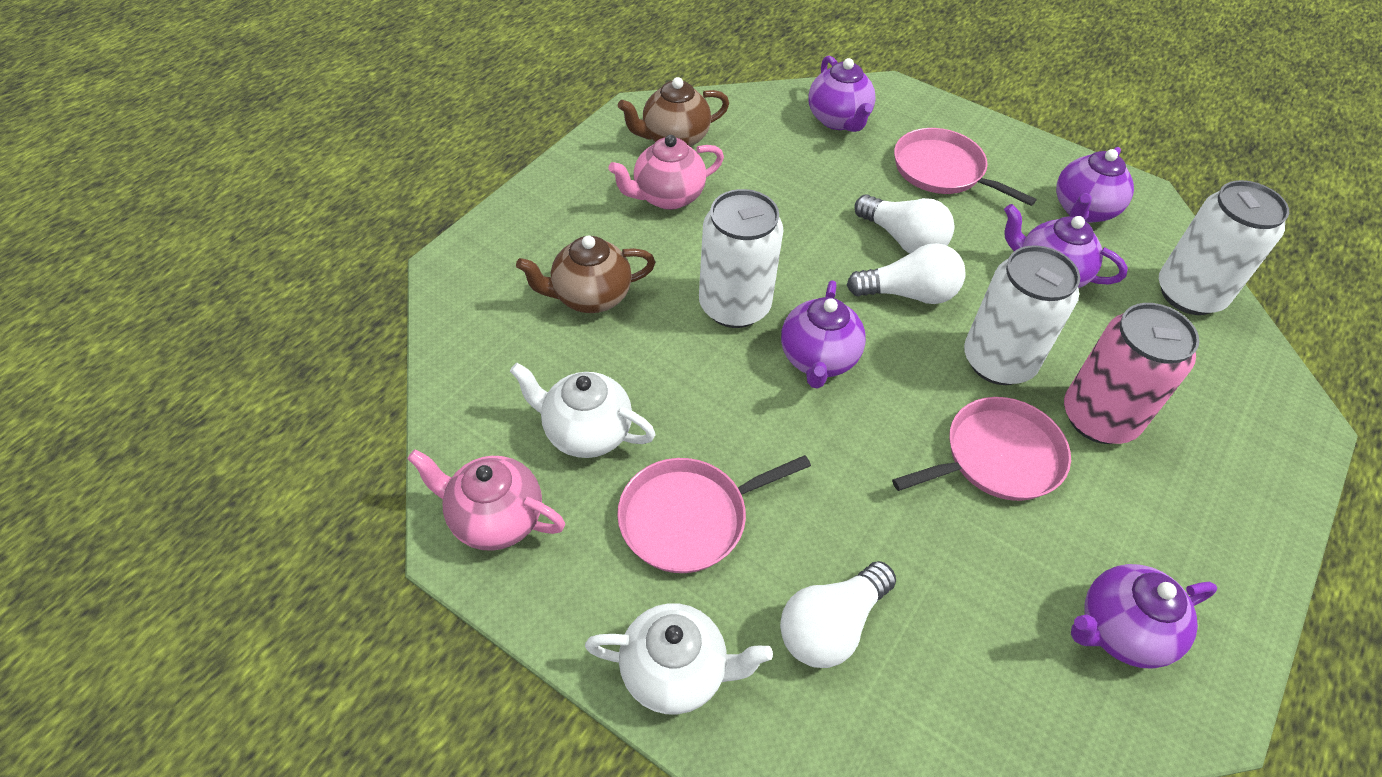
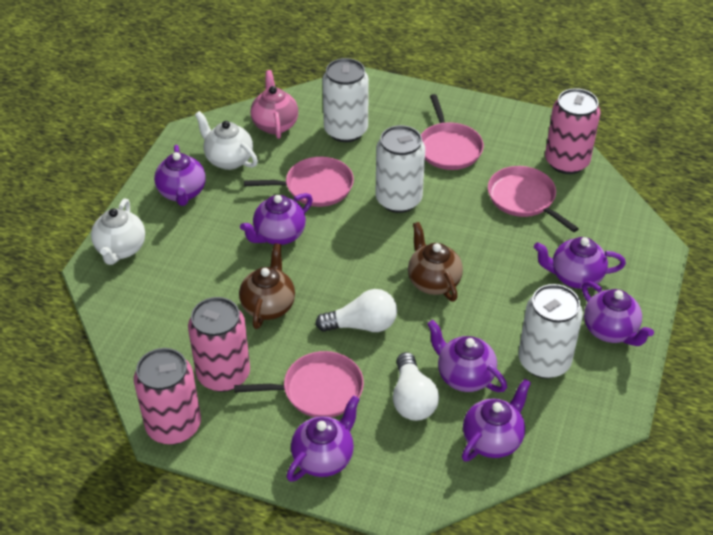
pink can: [1064,303,1199,444] = 1 -> [134,348,201,445] [188,297,250,392] [545,88,601,174] = 3
pink pan: [617,455,811,573] [892,397,1071,501] [894,128,1037,206] = 3 -> [234,351,364,417] [244,157,354,207] [421,94,484,170] [488,166,579,232] = 4
pink teapot: [407,449,565,551] [608,135,724,210] = 2 -> [251,70,298,139] = 1
purple teapot: [781,280,866,389] [808,56,876,132] [1004,204,1128,288] [1056,147,1134,223] [1071,564,1217,669] = 5 -> [154,145,206,206] [240,193,313,245] [286,395,360,482] [427,320,507,392] [462,379,531,462] [534,237,626,289] [582,281,654,346] = 7
white light bulb: [780,561,896,668] [847,243,965,304] [854,194,955,254] = 3 -> [315,289,397,332] [393,352,439,421] = 2

